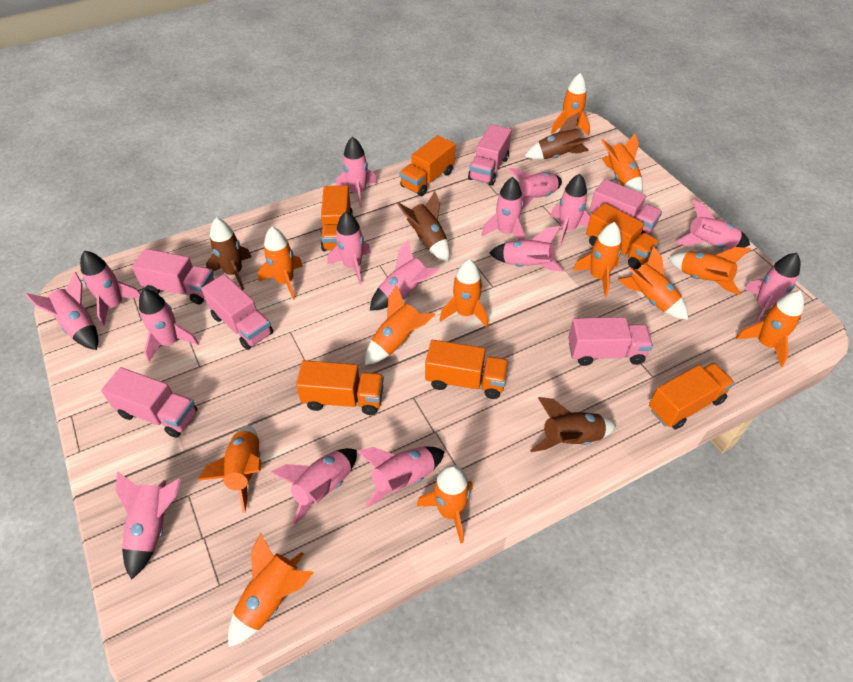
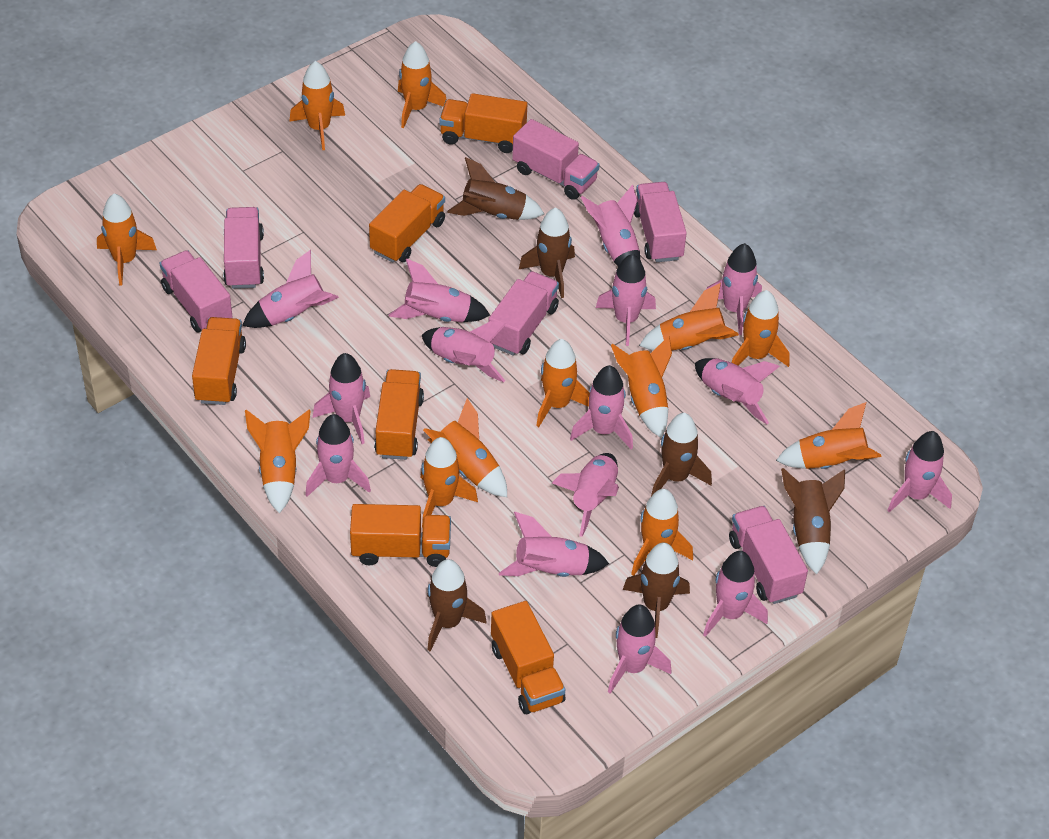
brown rocket: [206,218,251,290] [397,191,450,262] [524,112,590,160] [530,397,616,452] = 4 -> [427,559,487,651] [447,157,544,220] [519,207,575,298] [623,542,690,638] [651,413,712,496] [781,468,845,574] = 6

